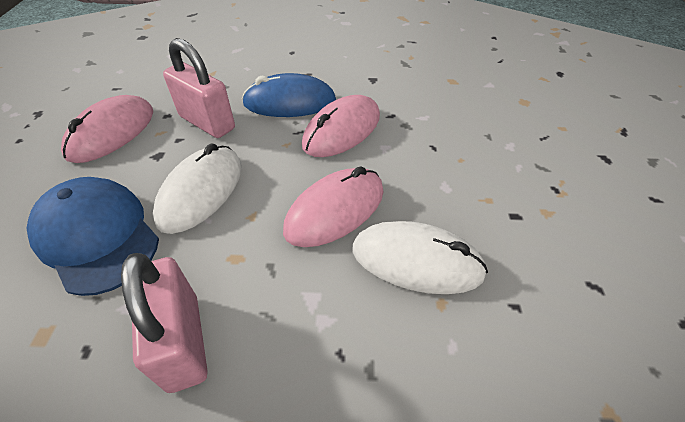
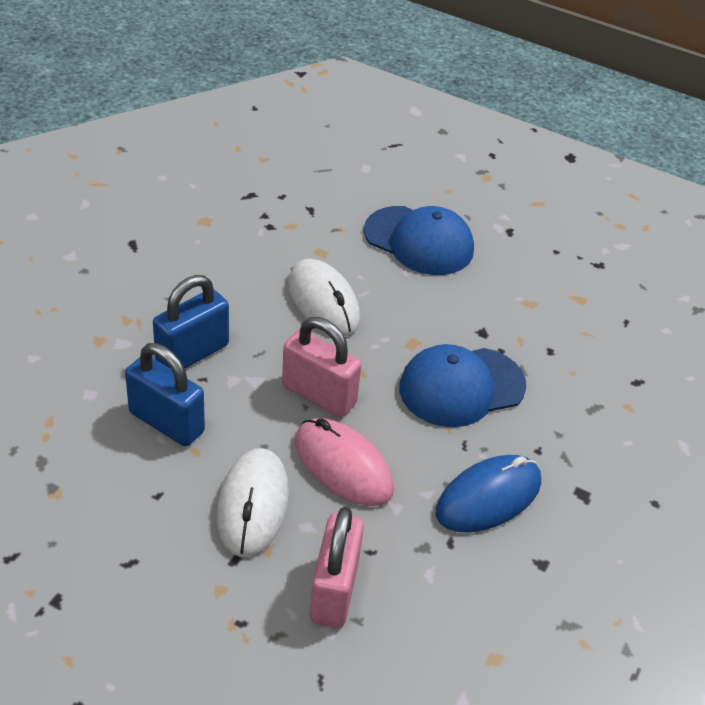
blue cap: [27,177,159,296] = 1 -> [364,206,474,275] [399,344,526,427] = 2
blue padlock: none = 0 -> [125,343,205,446] [153,275,229,369] = 2
pink mouse: [61,95,153,163] [283,166,383,247] [302,95,380,157] = 3 -> [295,418,394,506] = 1

